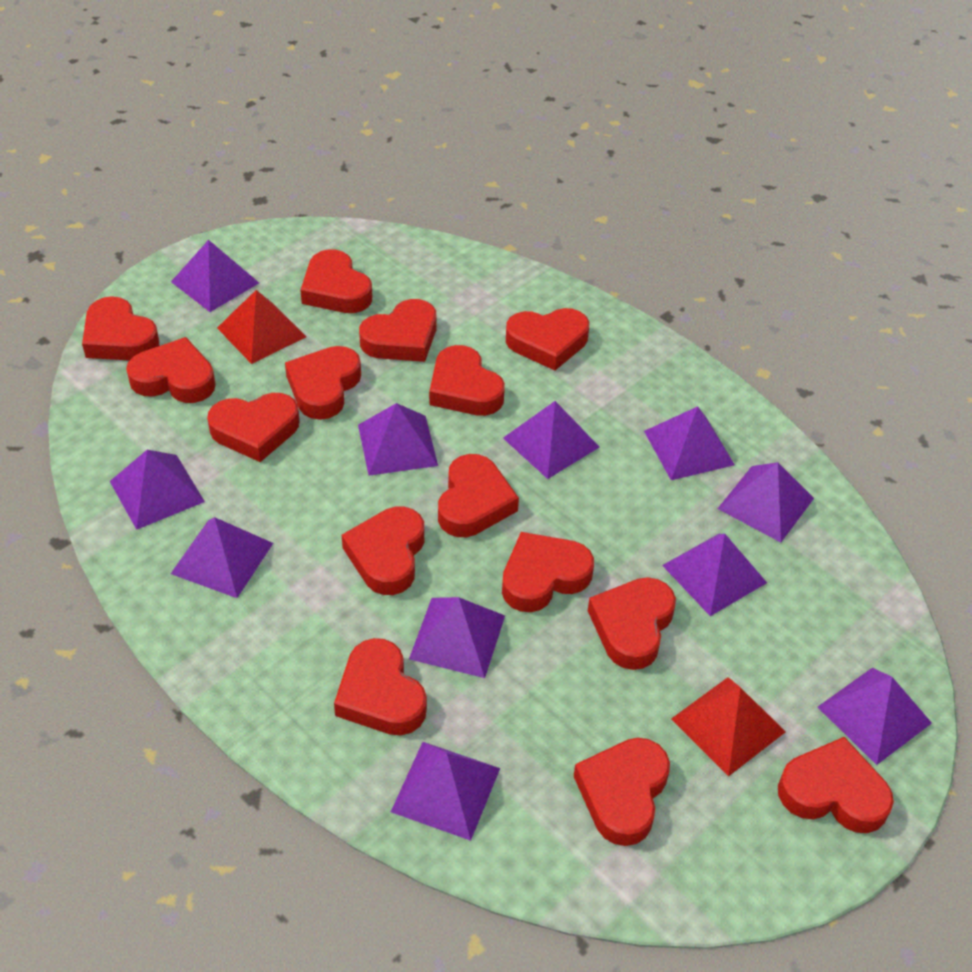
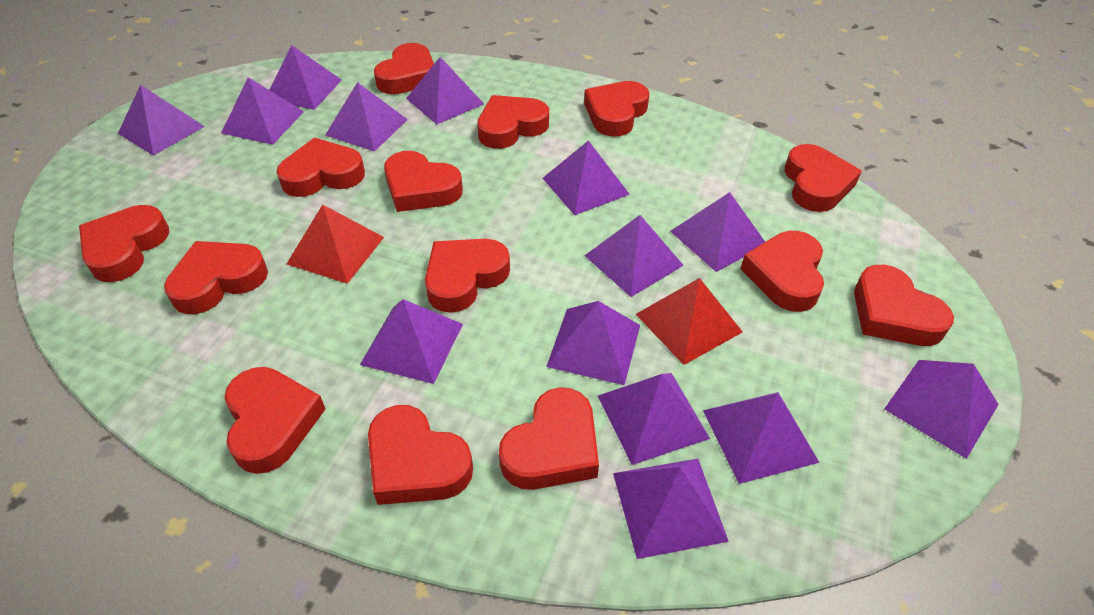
purple pyramid: [110,450,205,530] [171,240,259,312] [171,517,273,598] [358,403,438,476] [391,742,500,841] [409,597,505,678] [503,401,599,479] [644,406,735,480] [662,534,767,616] [718,462,814,542] [818,668,932,765] = 11 -> [118,85,205,156] [221,77,304,145] [269,45,341,110] [325,82,408,152] [360,299,463,384] [406,57,484,124] [543,141,630,215] [546,301,640,385] [584,215,684,297] [598,373,710,465] [613,459,729,559] [670,192,765,272] [703,392,820,484] [884,360,999,459] = 14
red heart: [82,296,159,360] [126,337,216,403] [207,393,300,462] [285,346,361,420] [300,249,372,313] [334,638,427,735] [342,507,424,595] [359,299,436,362] [429,345,505,416] [438,454,519,537] [502,532,594,612] [506,308,589,370] [574,738,670,846] [588,577,676,670] [778,737,894,833] = 15 -> [79,205,169,282] [164,241,268,314] [224,367,325,474] [277,138,365,197] [368,405,473,505] [374,43,434,94] [384,151,463,212] [425,239,510,313] [477,95,549,149] [499,387,599,490] [584,81,650,137] [741,231,824,312] [785,144,862,212] [854,265,954,346] = 14

